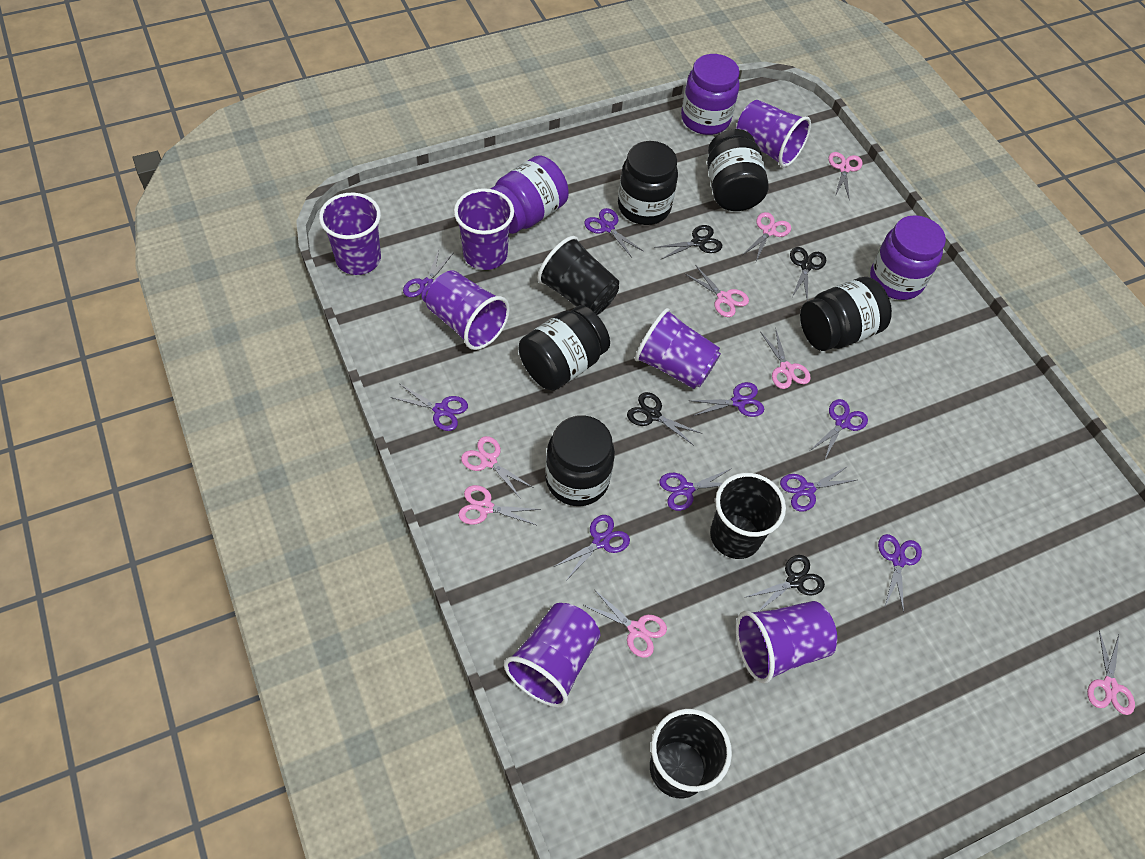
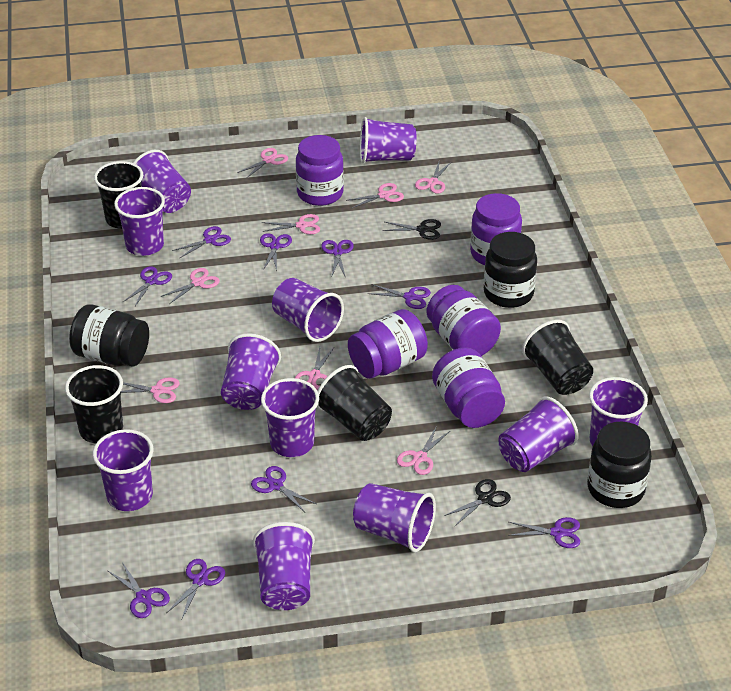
black cup: [537,236,619,315] [650,709,732,799] [710,473,786,559] = 3 -> [65,365,123,444] [94,161,143,229] [317,365,392,441] [522,320,593,395] = 4
black jar: [519,305,610,391] [545,415,615,506] [618,141,678,225] [707,129,769,211] [800,277,892,351] = 5 -> [69,304,149,367] [484,232,537,308] [587,422,652,508] = 3
black scissors: [627,392,702,446] [654,225,722,259] [747,555,825,612] [790,247,826,301] = 4 -> [382,219,441,240] [444,479,511,526] = 2
purple cup: [319,193,381,275] [426,271,510,350] [454,188,514,270] [504,603,601,708] [635,308,721,389] [736,601,837,684] [737,100,811,167] = 7 -> [93,429,153,511] [114,187,165,256] [133,150,191,213] [221,333,281,410] [253,522,315,610] [261,378,319,457] [272,278,344,342] [353,483,436,552] [360,117,417,163] [498,397,578,472] [589,377,648,446] = 11
purple jar: [491,155,569,234] [681,54,740,135] [870,215,946,300] = 3 -> [296,135,344,206] [348,309,428,379] [427,285,501,356] [432,347,505,428] [470,193,522,265] = 5

